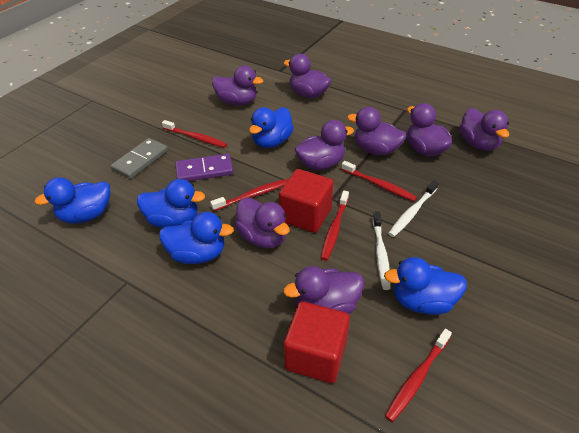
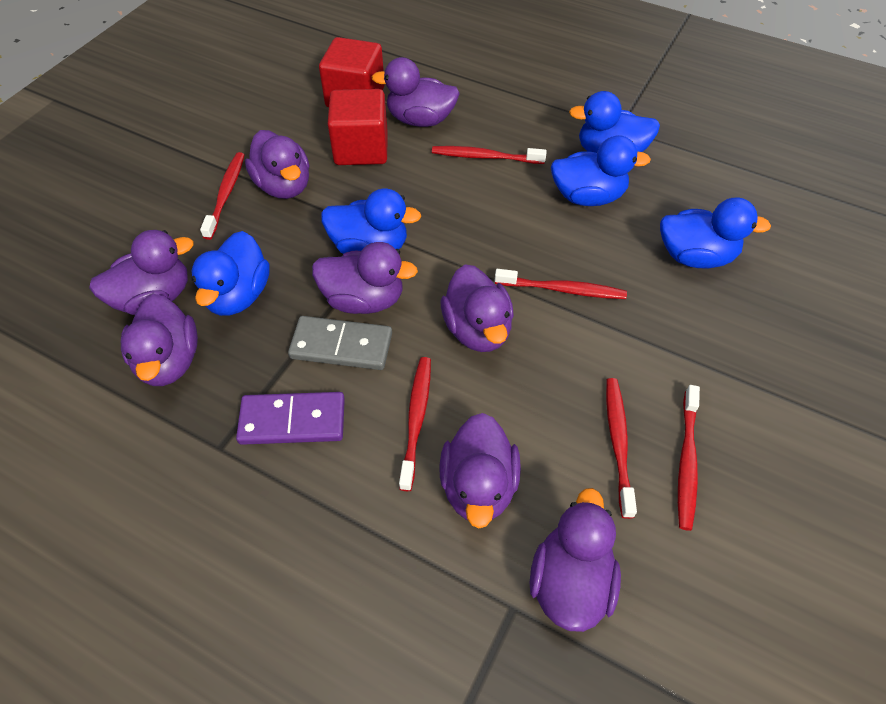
red toothbrush: [162,120,227,148] [210,179,288,211] [321,191,349,261] [341,161,417,201] [385,329,452,422] = 5 -> [200,152,245,240] [399,357,431,491] [432,146,547,164] [495,269,627,299] [606,378,637,519] [678,385,700,531] = 6
white toothbrush: [373,212,390,290] [388,180,439,237] = 2 -> none = 0

